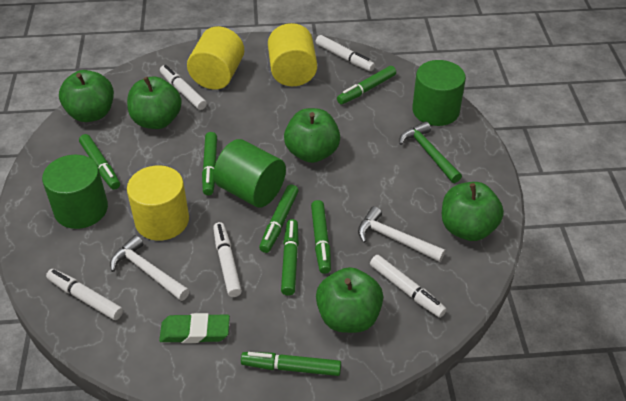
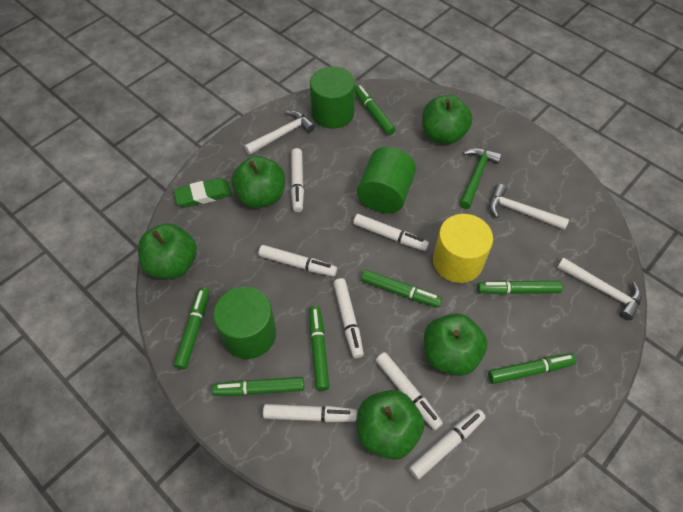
white hammer: [110,235,190,301] [358,206,445,262] = 2 -> [244,110,315,155] [489,184,569,230] [557,257,642,320] = 3
white marker: [46,269,123,320] [160,65,207,110] [213,222,242,297] [315,35,375,71] [370,255,447,318] = 5 -> [259,245,337,277] [263,404,357,422] [291,148,304,212] [333,278,364,358] [353,214,429,251] [376,352,443,430] [409,409,485,480] = 7
yellow cylinder: [127,165,189,241] [187,26,244,90] [268,23,317,86] = 3 -> [433,214,493,283] = 1

